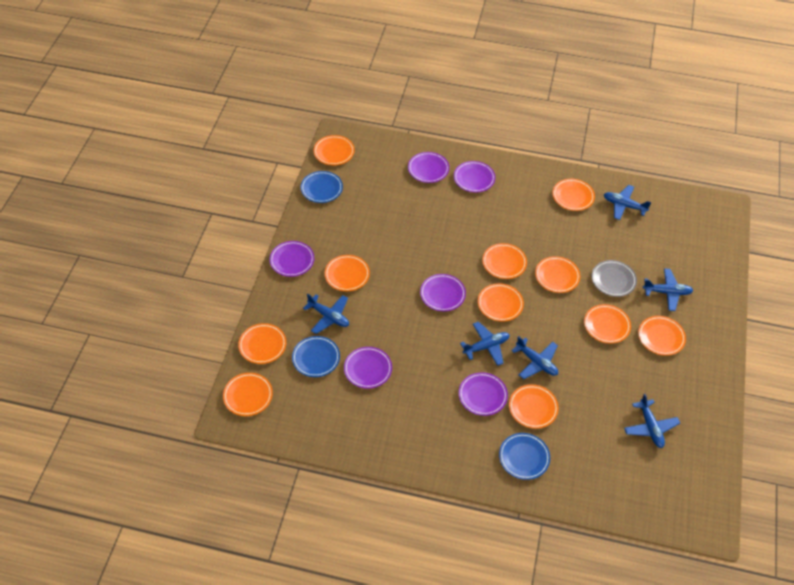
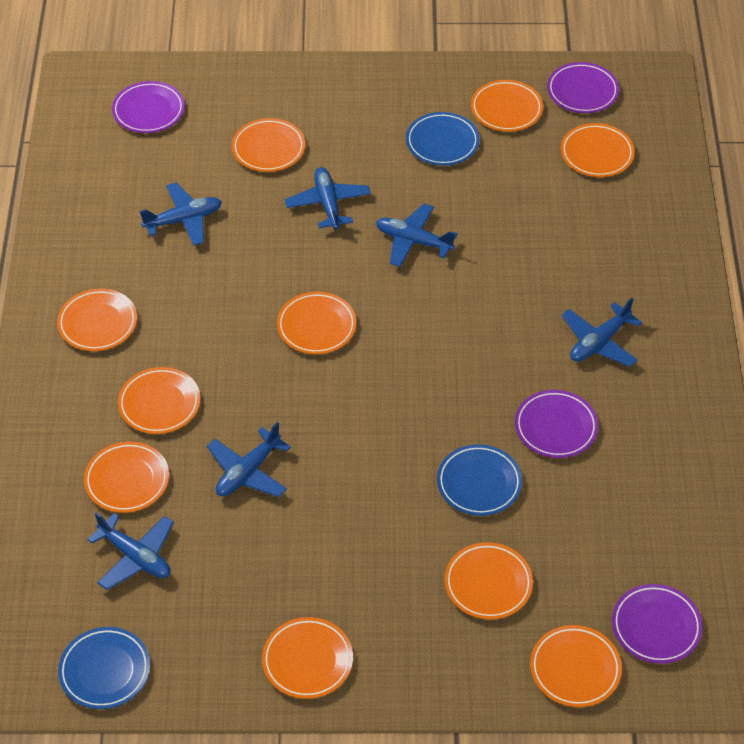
grey plate: [592,260,637,297] = 1 -> none = 0
orange plate: [223,373,273,416] [238,323,286,364] [313,135,355,165] [325,255,370,291] [478,283,524,322] [482,243,527,279] [509,385,559,429] [535,256,580,293] [552,179,595,211] [584,304,631,344] [638,316,686,356] = 11 -> [57,289,137,351] [84,442,169,513] [118,367,201,434] [232,118,305,172] [262,617,353,699] [277,292,357,354] [444,542,533,619] [471,80,543,132] [530,625,622,707] [561,123,635,177] = 10
purple plate: [270,241,314,277] [344,347,392,389] [408,152,449,183] [420,274,466,311] [454,161,495,192] [459,372,508,416] = 6 -> [112,81,185,133] [515,390,598,458] [547,62,619,113] [612,584,703,664] = 4

